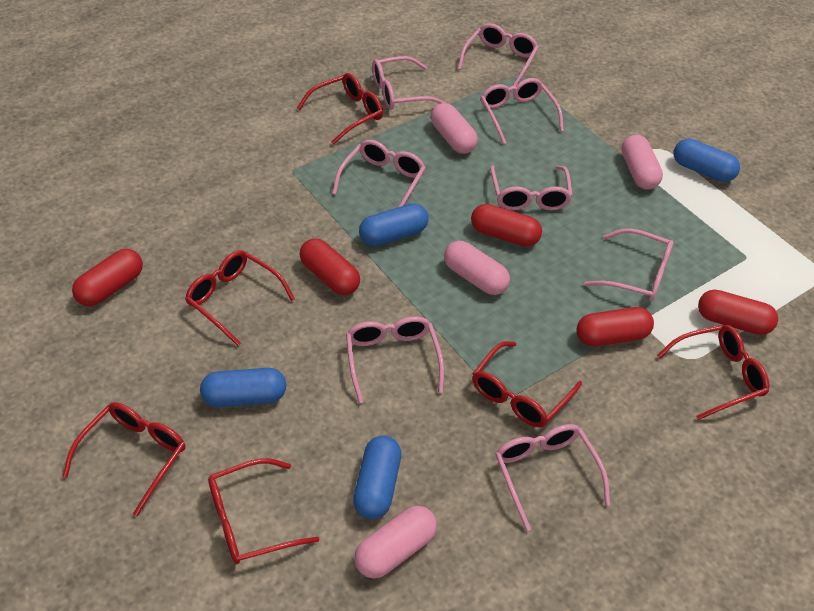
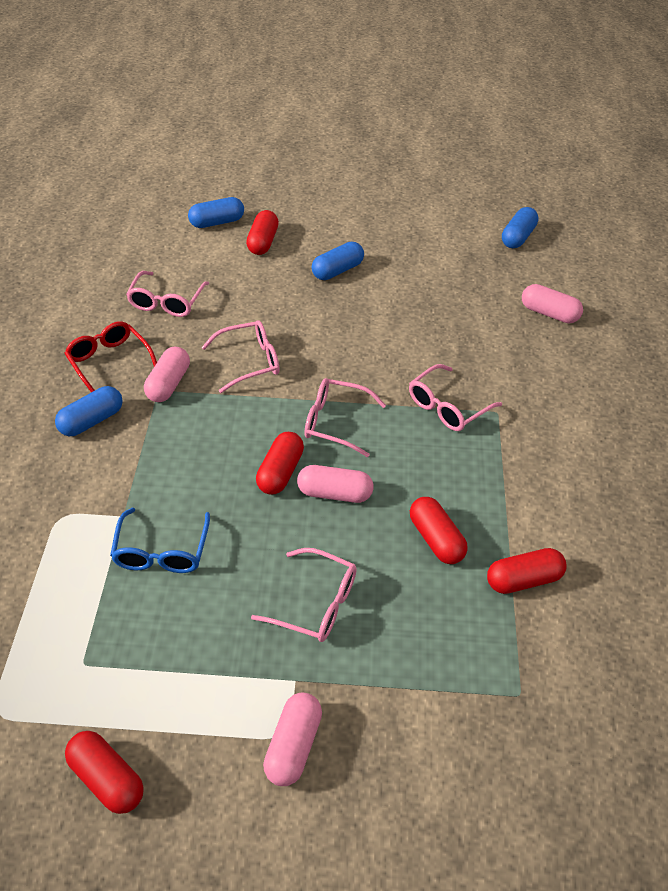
blue glasses: none = 0 -> [110,508,210,573] = 1
pink glasses: [332,140,426,207] [346,316,444,403] [372,56,446,110] [458,23,539,86] [481,78,564,144] [490,166,573,211] [495,424,610,531] [584,228,673,302] = 8 -> [126,271,209,317] [201,320,280,393] [251,548,357,642] [304,378,386,457] [409,364,502,431] = 5
red glasses: [62,402,185,516] [185,250,295,346] [208,458,319,564] [297,73,383,145] [472,341,582,427] [657,325,769,420] = 6 -> [64,321,157,392] = 1

